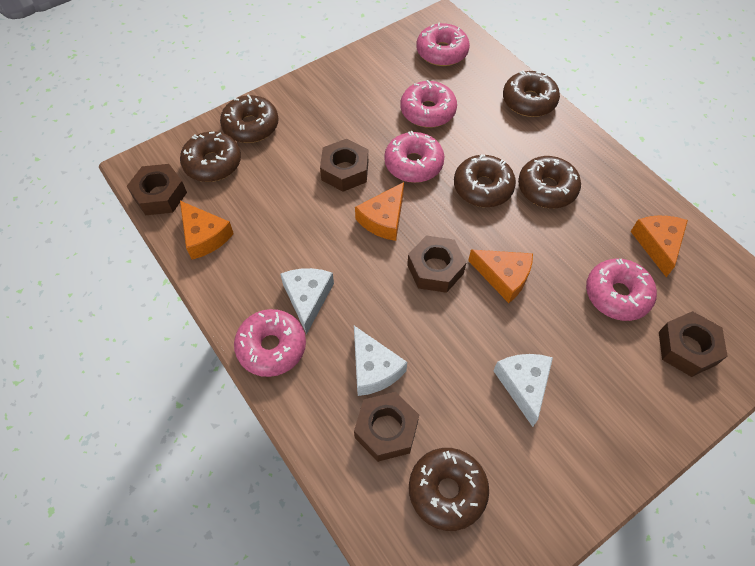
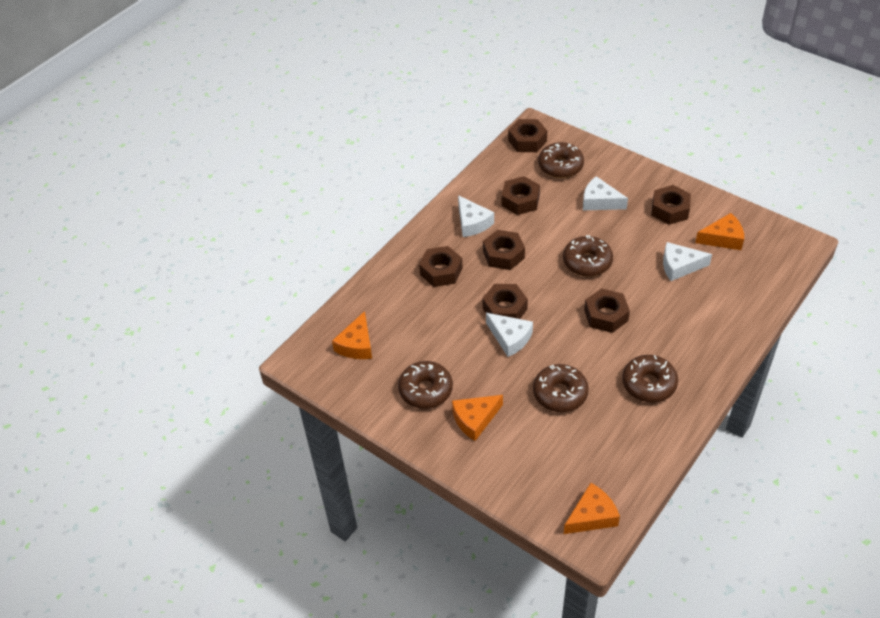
brown donut: [180,131,241,182] [220,94,279,143] [409,448,489,531] [454,154,516,207] [503,70,560,117] [518,156,581,208] = 6 -> [398,361,453,409] [533,364,588,412] [538,142,584,178] [563,235,613,277] [622,355,678,402] = 5
brown nut: [127,164,187,215] [320,139,368,192] [354,392,419,462] [407,235,466,293] [659,311,727,377] = 5 -> [419,246,462,287] [483,230,525,270] [483,284,528,319] [502,176,540,215] [508,119,547,152] [584,288,630,333] [651,185,691,225] = 7
pink donut: [234,309,306,377] [384,131,444,183] [400,80,457,127] [416,23,470,66] [586,259,657,321] = 5 -> none = 0
white cheese: [280,268,334,335] [354,326,407,396] [493,354,553,427] = 3 -> [458,195,494,237] [486,313,533,357] [583,176,628,210] [663,242,712,281] = 4

